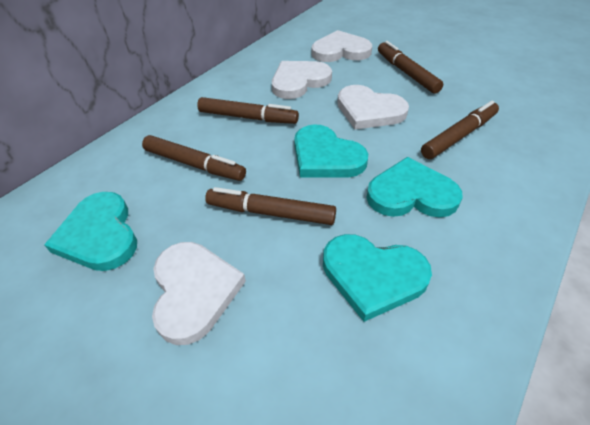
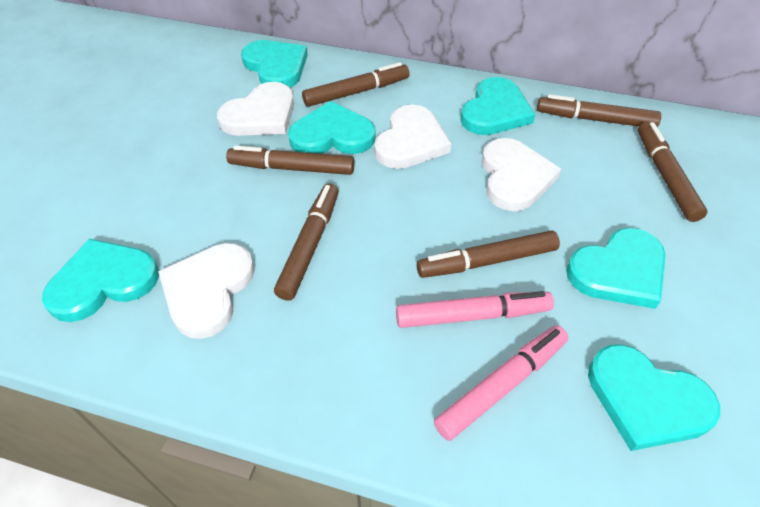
brown marker: [142,135,246,181] [197,97,299,124] [205,187,336,225] [378,41,443,94] [421,101,499,159] = 5 -> [226,146,354,175] [274,184,339,301] [302,62,409,107] [417,230,560,278] [537,94,661,127] [638,122,707,222] = 6
pink marker: none = 0 -> [396,291,554,328] [434,325,568,441] = 2
turquoise heart: [44,192,137,271] [294,125,368,178] [323,234,432,322] [367,157,463,218] = 4 -> [42,239,159,322] [241,40,308,88] [288,101,376,154] [460,77,535,135] [566,228,666,309] [588,344,720,451] = 6

